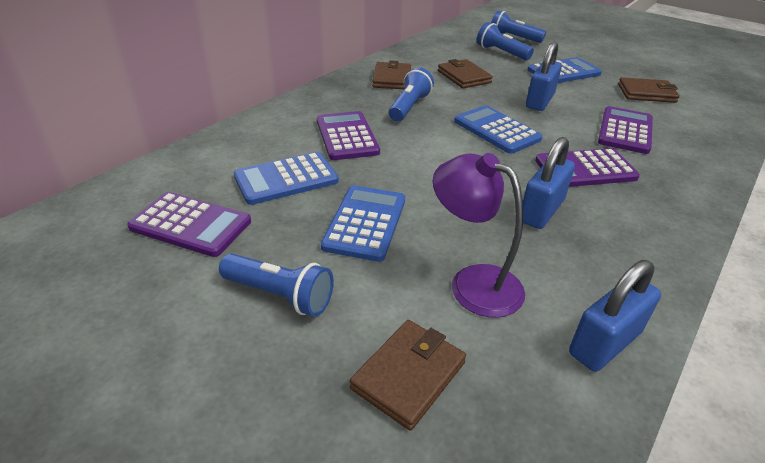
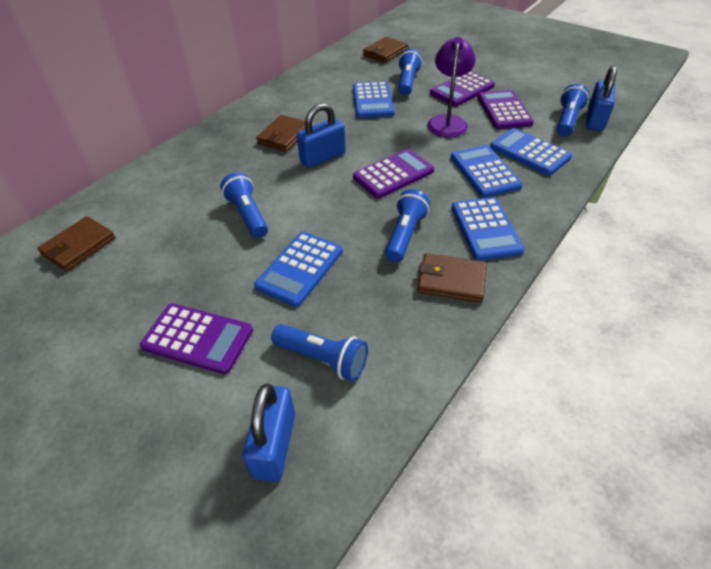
blue calculator: [234,152,339,205] [321,185,405,262] [454,105,543,154] [527,57,602,83] = 4 -> [254,232,343,307] [353,81,395,118] [450,145,522,198] [452,197,524,261] [490,128,572,176] = 5
blue flashlight: [219,254,334,316] [389,68,434,121] [477,22,534,60] [491,10,546,43] = 4 -> [220,172,268,238] [271,324,368,381] [385,189,430,262] [398,49,422,96] [557,84,589,136] = 5

